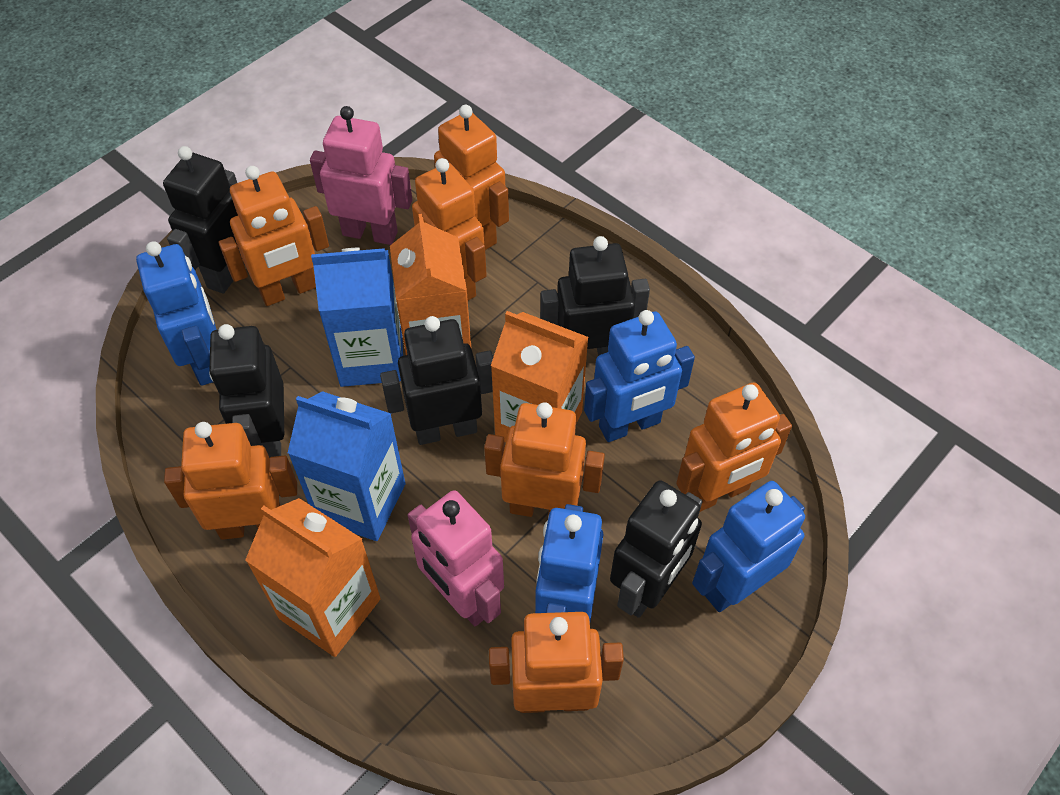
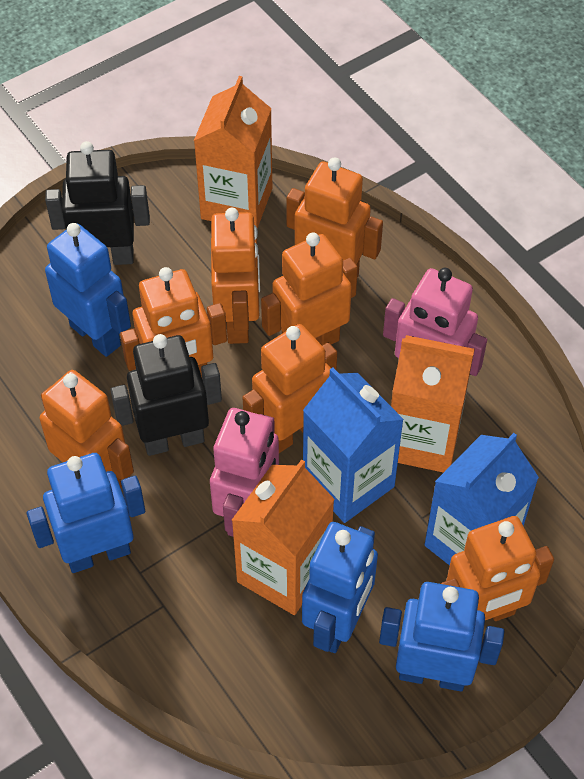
black robot: [163,146,245,294] [209,324,284,458] [380,316,493,445] [540,236,650,356] [610,480,703,618] = 5 -> [45,141,150,265] [110,334,222,456] = 2

